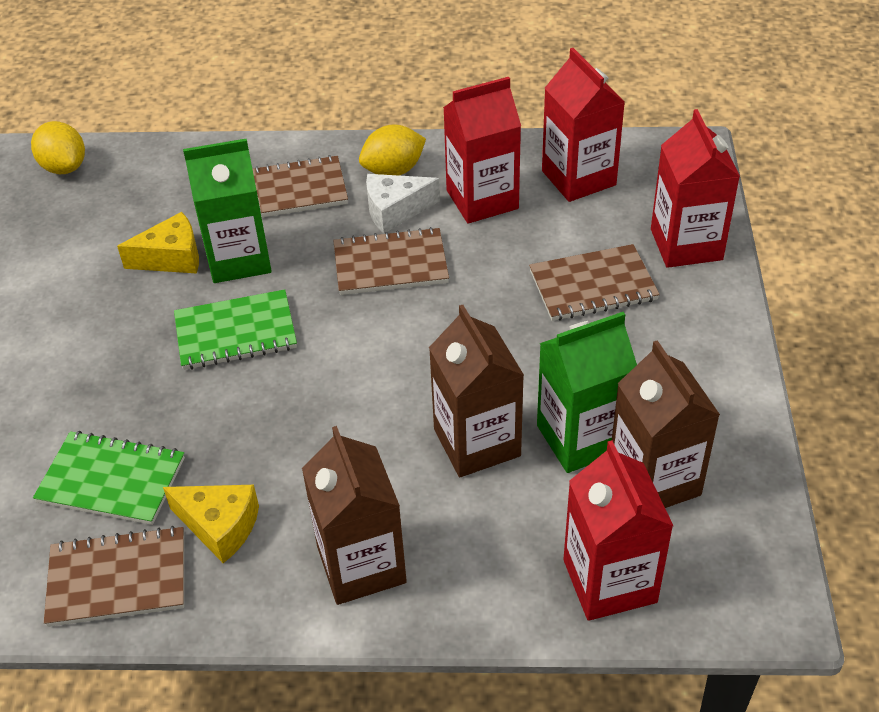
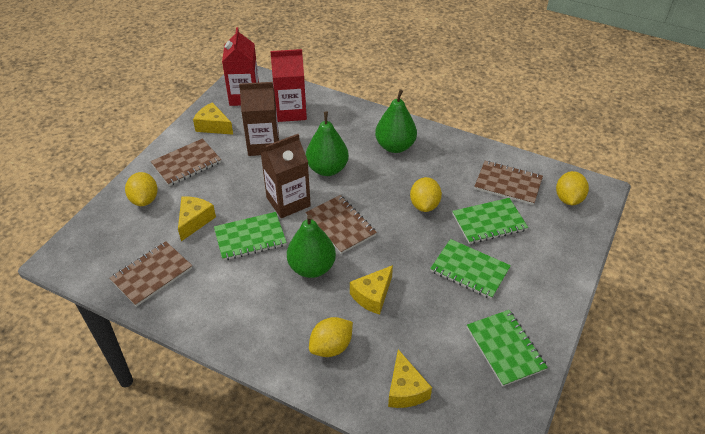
brown carton: [302,426,407,605] [429,305,524,477] [612,340,720,508] = 3 -> [239,82,279,156] [261,134,311,218] = 2
green carton: [183,138,271,283] [537,312,637,473] = 2 -> none = 0
green notebook: [33,431,185,525] [174,289,297,370] = 2 -> [214,212,287,261] [430,239,511,299] [452,198,528,244] [467,310,548,387] = 4
green pear: none = 0 -> [287,215,336,278] [306,111,349,176] [375,90,417,153] = 3
red carton: [443,77,521,224] [542,48,625,202] [563,440,673,621] [651,109,740,268] = 4 -> [222,27,259,106] [270,49,307,122] = 2
white cheese: [366,174,440,233] = 1 -> none = 0
yellow cheese: [117,212,199,274] [163,485,259,563] = 2 -> [178,197,216,241] [193,102,233,135] [350,265,393,314] [388,349,432,408] = 4
yellow lemon: [31,121,85,174] [359,125,426,176] = 2 -> [125,172,158,206] [309,317,353,357] [410,177,442,212] [556,171,589,205] = 4

